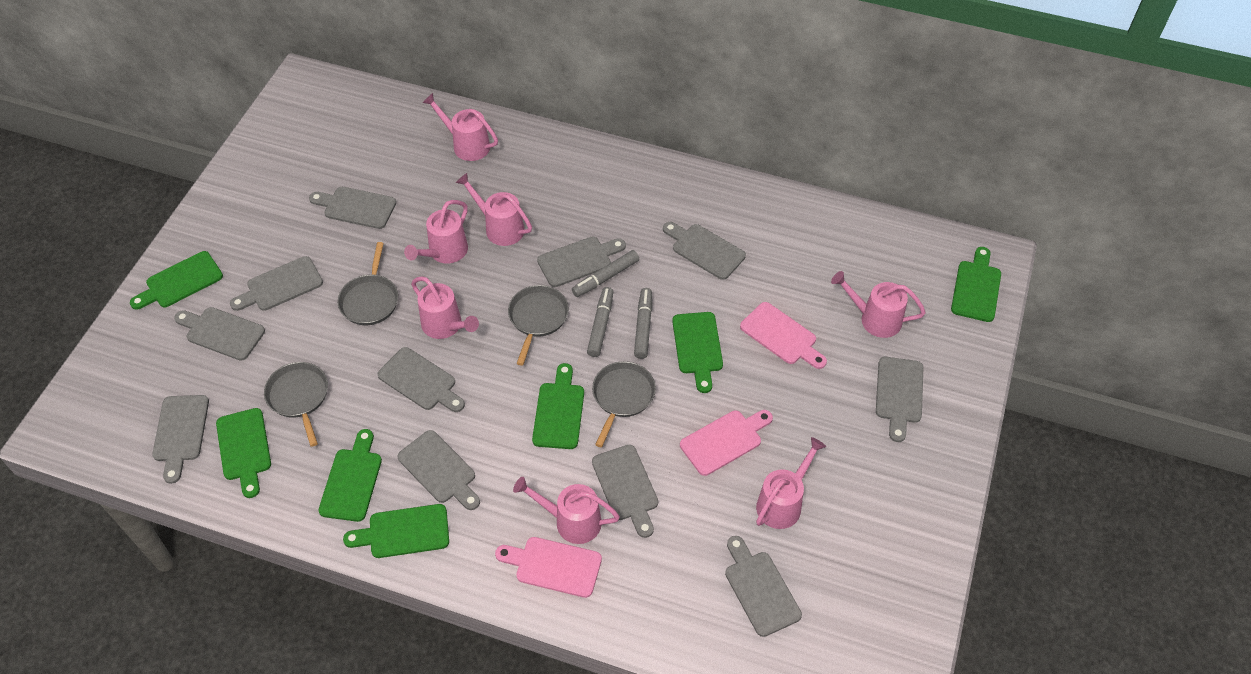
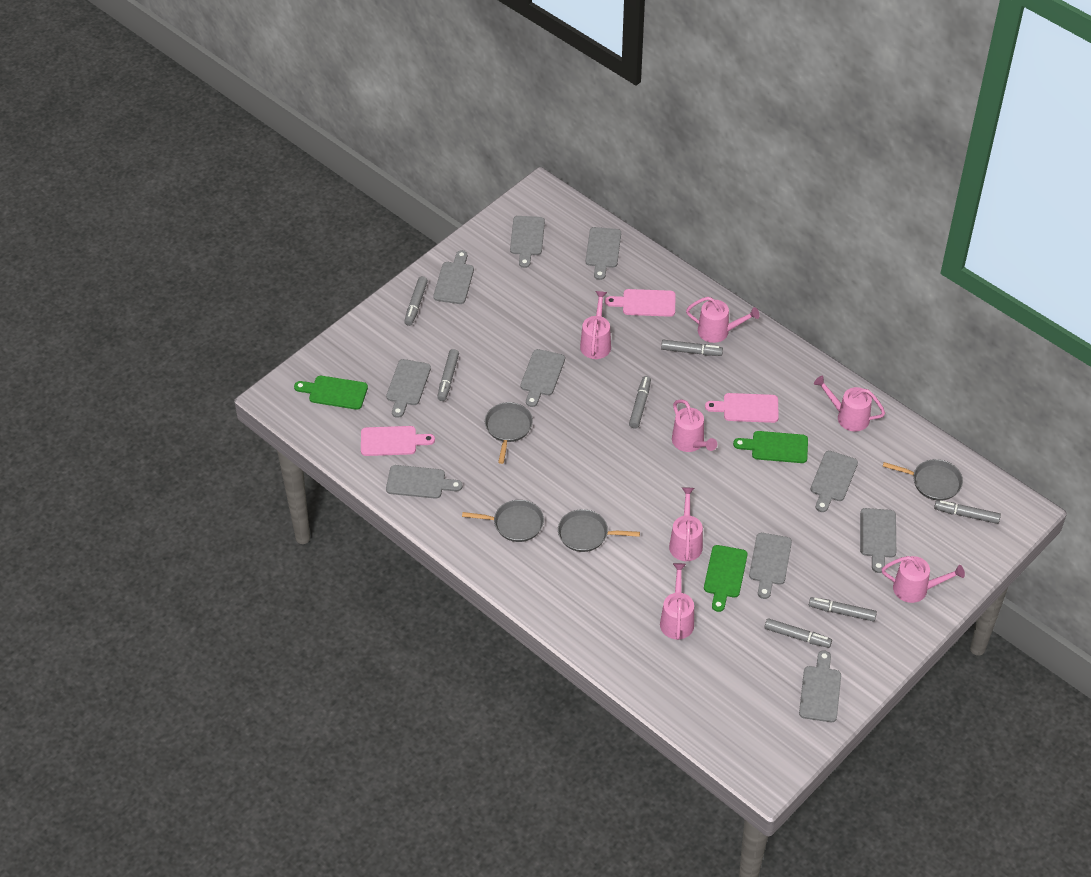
green cutting board: [130,251,223,310] [216,408,271,498] [318,429,382,522] [343,504,449,558] [532,363,584,449] [672,312,723,393] [951,247,1001,322] = 7 -> [294,376,368,410] [704,545,747,612] [733,431,808,463] = 3
grey cutting board: [152,395,209,484] [174,307,265,361] [230,256,323,311] [309,187,396,229] [378,347,465,412] [397,430,480,510] [537,237,626,287] [592,445,658,538] [663,222,746,280] [725,536,802,637] [876,357,924,442] = 11 -> [386,359,431,418] [386,465,462,499] [433,250,474,304] [510,216,545,268] [521,349,565,407] [586,227,621,280] [749,533,792,599] [799,650,841,722] [811,451,858,512] [860,508,896,573] = 10
grey marker: [572,250,639,297] [587,287,613,357] [634,288,652,359] = 3 -> [404,276,428,326] [437,349,459,401] [629,376,651,429] [661,340,723,356] [764,618,832,648] [809,597,877,622] [934,500,1001,524] = 7

